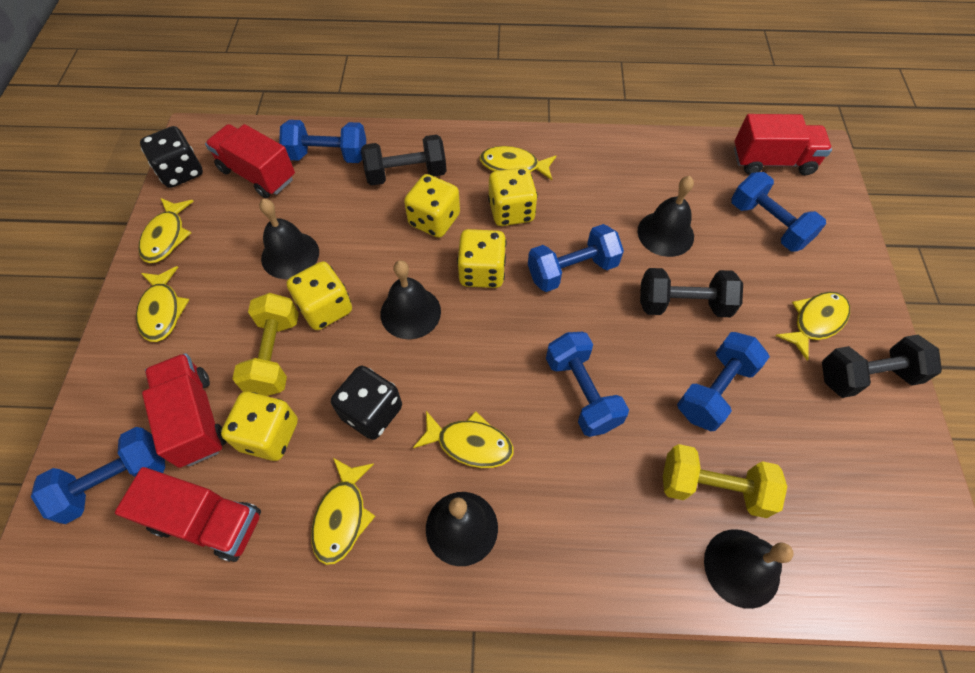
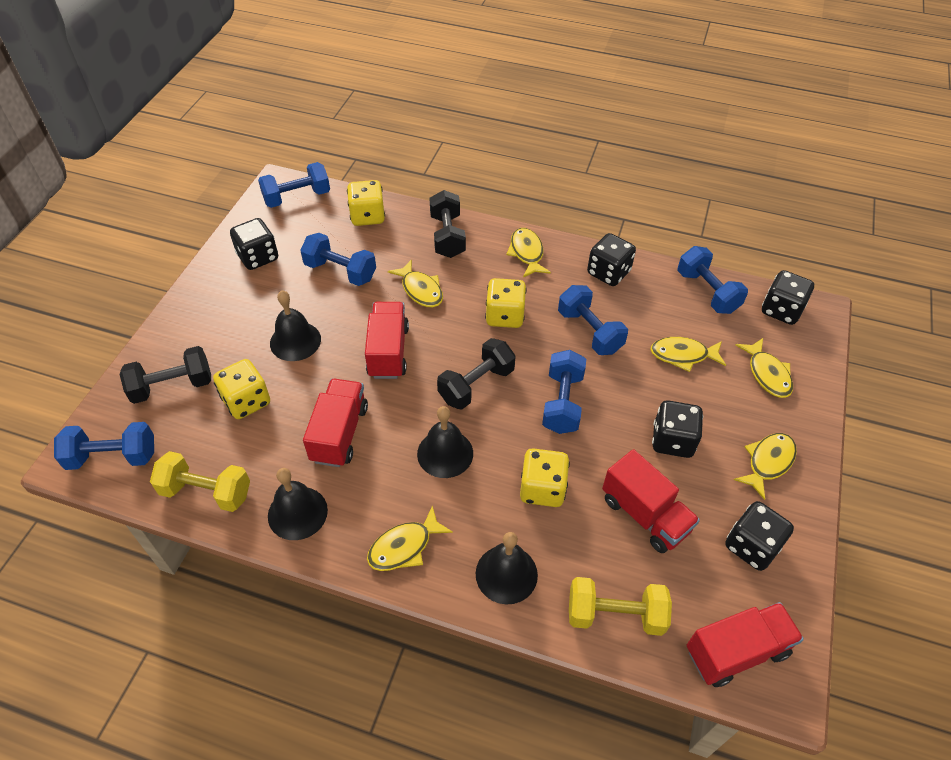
black bell: [259,199,319,279] [380,260,441,339] [426,492,498,566] [637,176,694,257] [704,529,794,609] = 5 -> [268,468,328,540] [270,290,321,361] [417,406,473,478] [476,532,538,605] = 4
black dice: [140,126,203,188] [331,366,402,440] = 2 -> [230,218,278,270] [587,233,636,286] [652,400,703,458] [725,501,794,571] [762,270,814,325] = 5
yellow dice: [221,392,298,461] [287,261,352,330] [404,174,460,238] [457,229,506,288] [488,167,538,226] = 5 -> [213,359,270,419] [347,180,385,226] [485,278,527,328] [520,448,570,507] = 4

